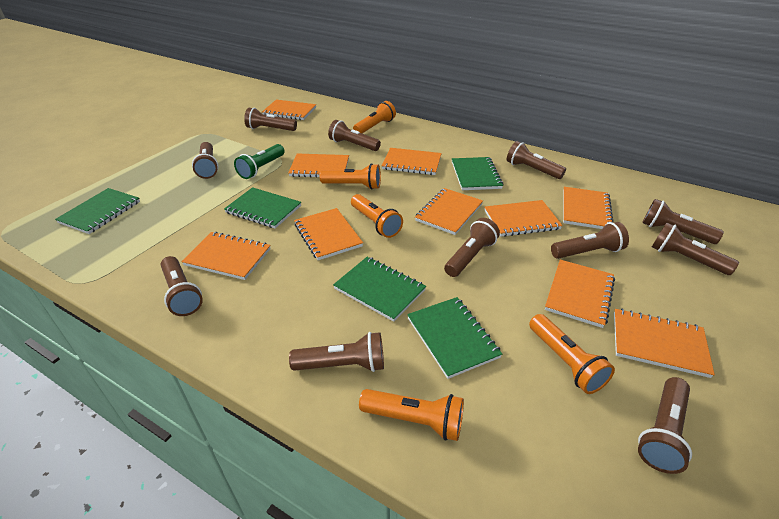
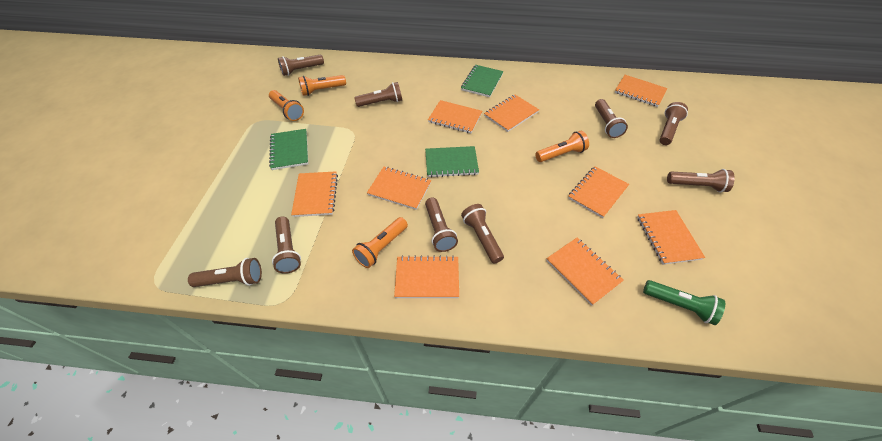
brown flashlight: [161,256,203,316] [192,142,219,179] [244,108,297,131] [289,332,384,372] [328,120,381,151] [444,218,500,277] [507,141,566,179] [551,222,629,259] [638,377,692,474] [642,199,724,244] [652,222,739,275] = 11 -> [188,258,262,287] [272,217,301,274] [278,55,324,76] [354,82,402,107] [425,197,458,252] [461,204,504,264] [595,99,628,138] [659,102,688,145] [667,169,735,193] = 9
green notebook: [55,188,140,234] [224,187,301,229] [333,257,426,322] [407,297,502,379] [452,157,503,190] = 5 -> [269,129,308,170] [425,146,479,177] [461,65,504,97] = 3
orange flashlight: [320,164,381,190] [351,194,403,238] [353,101,396,133] [359,389,464,441] [529,314,615,394] = 5 -> [269,90,304,121] [298,75,346,96] [352,217,408,268] [535,131,589,162] = 4
orange notebook: [181,232,271,280] [262,100,316,120] [288,154,349,178] [294,208,363,260] [382,148,442,175] [415,188,483,235] [484,200,563,237] [545,260,615,328] [563,187,613,229] [614,309,715,378] = 10 -> [291,171,338,217] [367,167,431,210] [394,255,459,298] [428,100,482,133] [484,95,539,132] [546,238,624,306] [568,166,629,218] [615,75,668,107] [637,210,705,265] = 9

